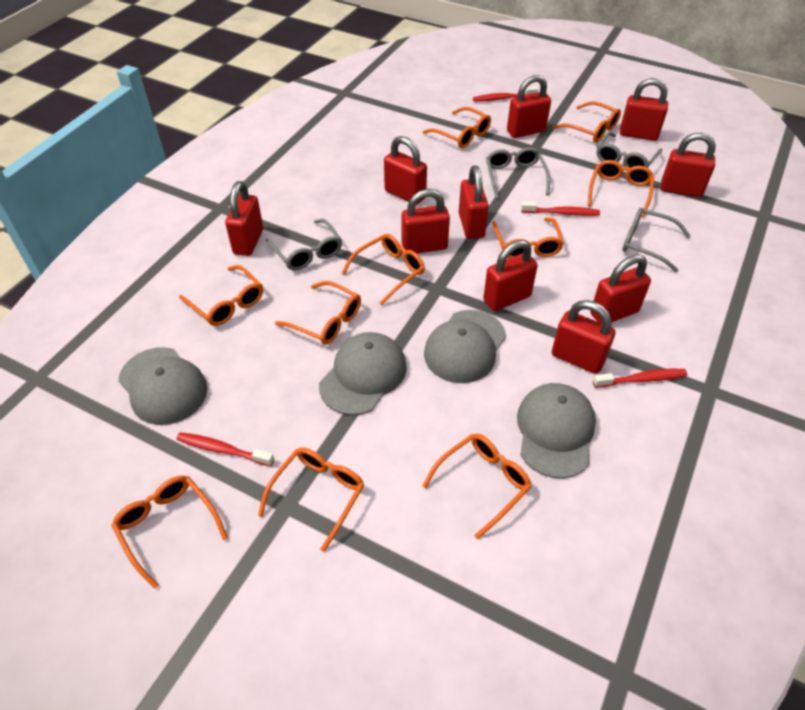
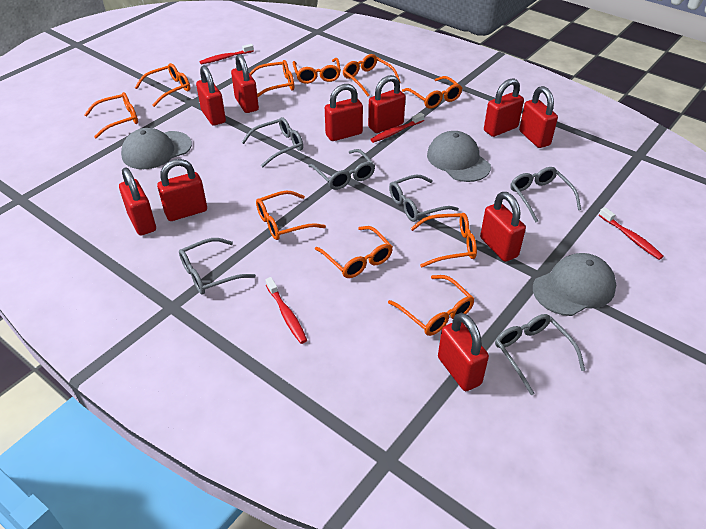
grey cap: [118,347,208,425] [319,332,407,415] [424,310,506,383] [517,383,596,478] = 4 -> [121,128,192,169] [427,131,491,182] [533,253,616,316] = 3
grey glasses: [265,219,342,271] [486,147,550,199] [597,132,662,168] [622,207,691,272] = 4 -> [179,238,256,295] [242,117,303,167] [308,149,375,190] [389,174,459,222] [495,314,585,395] [510,167,581,222] = 6

